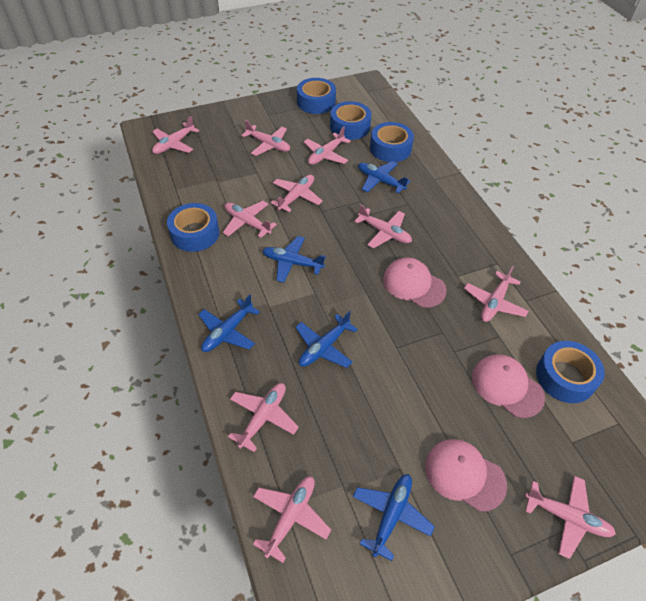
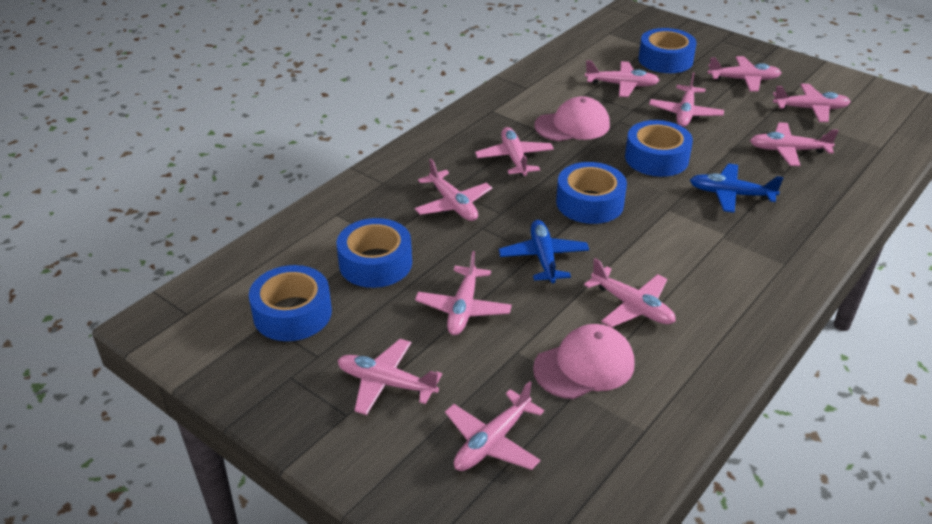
blue plane: [198,294,260,352] [262,236,326,283] [296,311,358,368] [353,474,435,561] [358,161,410,193] = 5 -> [499,220,589,283] [690,163,783,213] = 2
pink cap: [383,258,447,308] [425,439,507,512] [472,354,545,418] = 3 -> [533,324,635,399] [534,96,610,141] = 2
pink plane: [152,116,199,154] [223,201,277,238] [228,383,299,452] [241,120,290,156] [253,476,331,563] [271,175,322,212] [304,127,351,165] [354,204,412,249] [464,266,528,322] [525,476,616,559] = 10 -> [337,339,442,415] [415,159,492,221] [415,251,512,335] [445,381,544,471] [475,127,554,176] [584,258,676,327] [585,60,660,97] [649,72,724,127] [707,56,782,92] [750,122,839,166] [773,84,851,122] = 11

